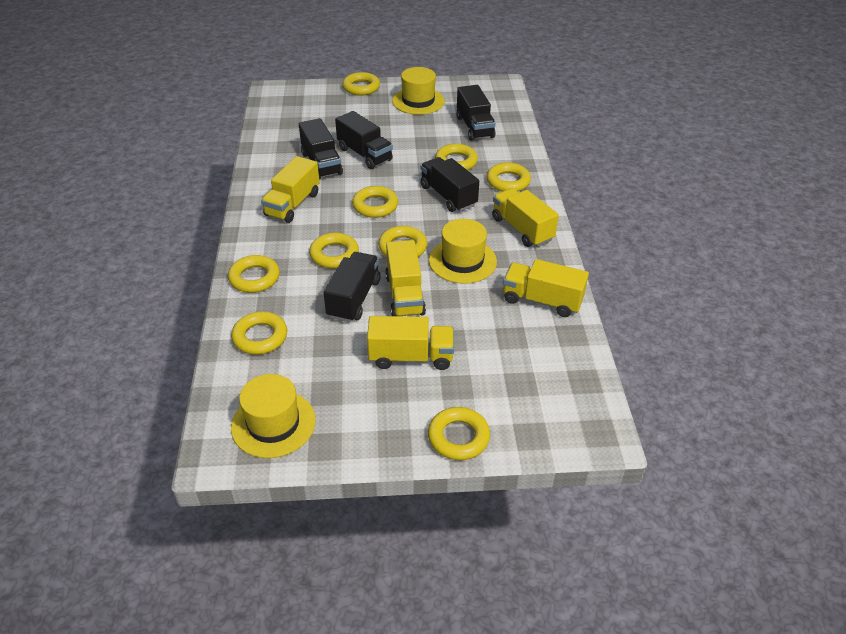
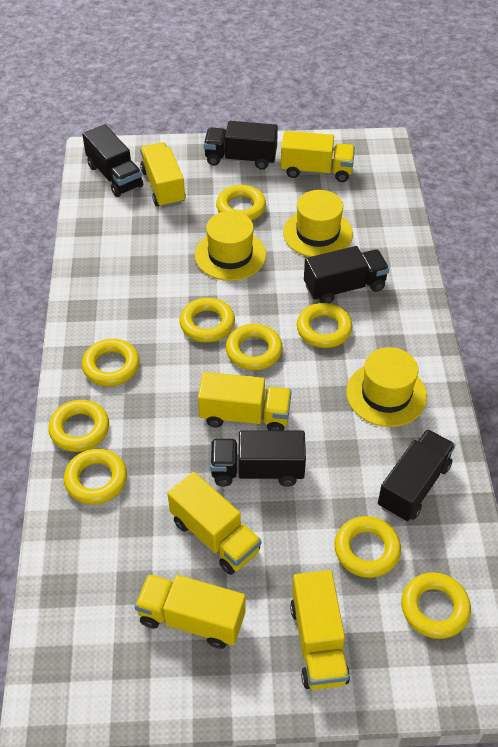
yellow truck: [261,156,320,223] [367,316,454,370] [385,240,426,316] [492,188,559,247] [503,259,589,317] = 5 -> [135,574,246,649] [140,142,186,208] [167,472,261,575] [198,372,292,431] [281,131,355,182] [290,570,350,690] = 6

